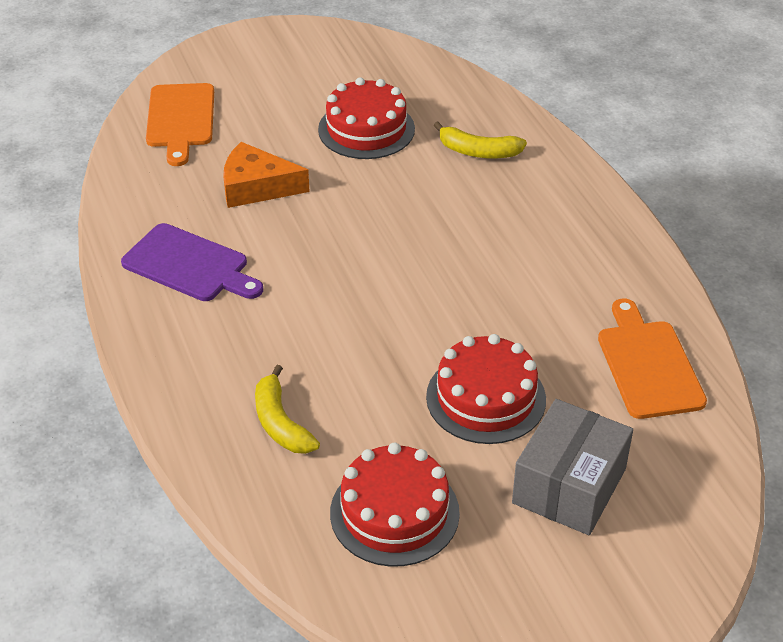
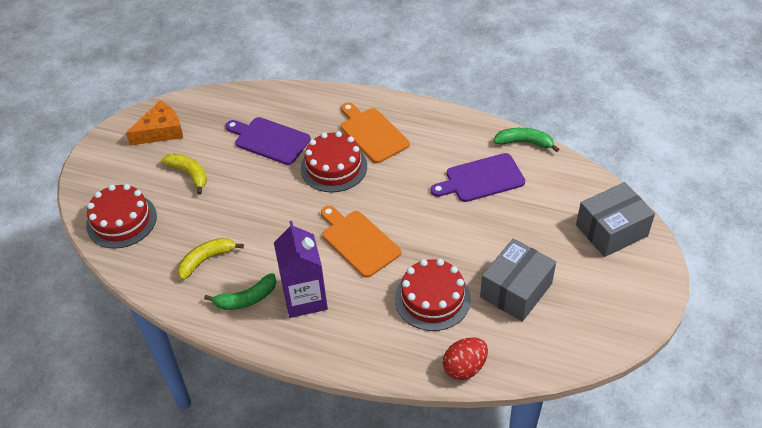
green banana: none = 0 -> [204,273,276,310] [494,128,559,152] = 2
grey box: [512,399,633,535] = 1 -> [480,238,556,322] [576,182,655,257] = 2
purple carton: none = 0 -> [274,221,328,318] = 1
purple cutting board: [121,223,263,301] = 1 -> [225,117,311,165] [430,153,525,202] = 2
red egg: none = 0 -> [443,337,488,380] = 1

